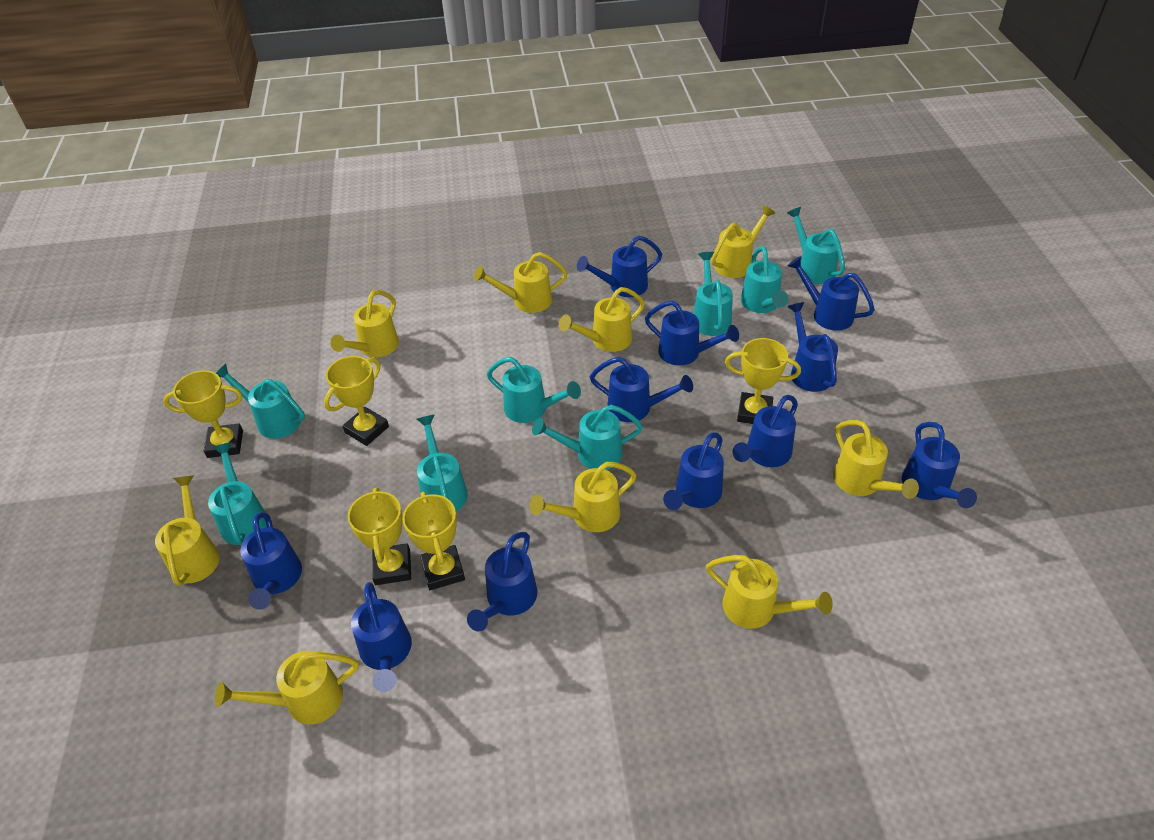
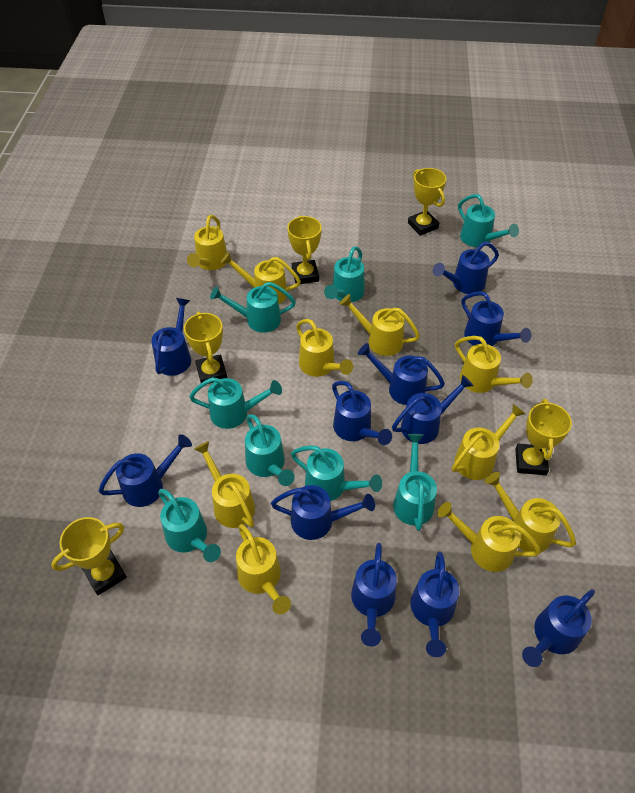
yellow watering can: [155,475,220,586] [215,651,359,724] [331,290,399,357] [474,252,568,313] [530,462,636,532] [559,287,645,352] [706,555,833,629] [711,205,775,278] [833,420,919,499] = 9 -> [187,215,227,270] [194,441,255,528] [221,252,301,304] [236,524,291,614] [296,319,353,377] [340,294,420,356] [437,502,541,572] [452,404,526,480] [455,336,533,393] [485,472,576,552] = 10

